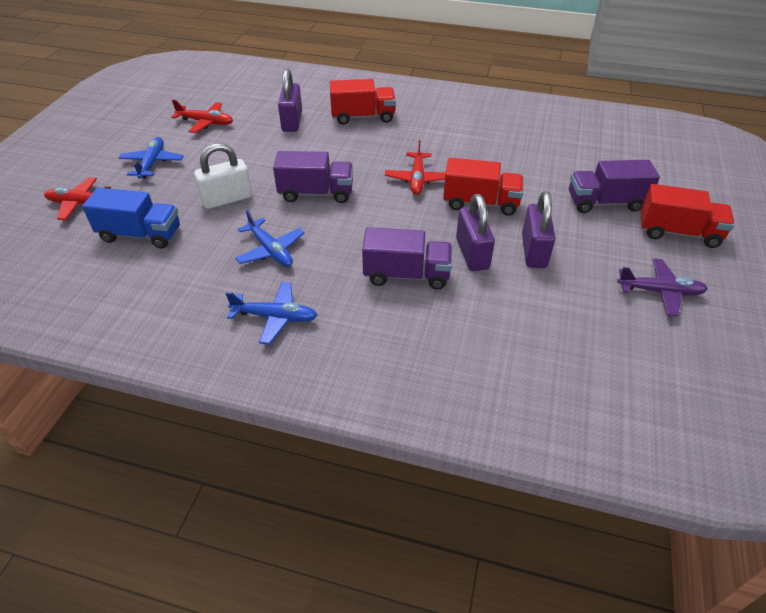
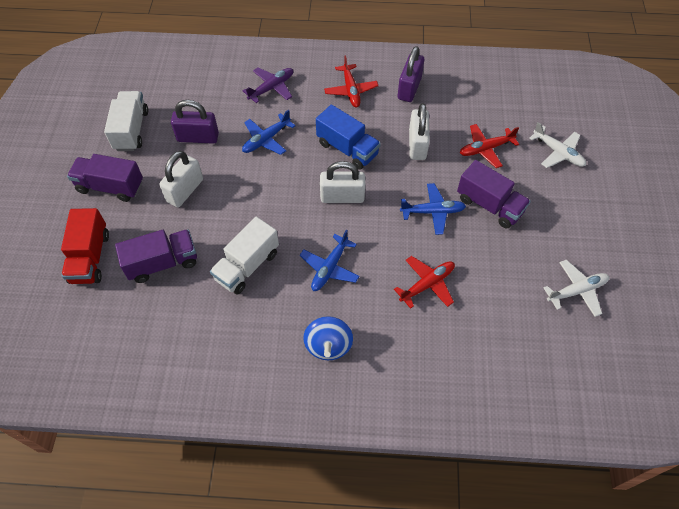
blue spinning top: none = 0 -> [303,316,353,360] = 1
purple padlock: [278,68,302,132] [456,194,495,271] [522,191,555,268] = 3 -> [171,100,219,144] [398,46,424,102] = 2
red truck: [330,79,396,125] [443,158,523,216] [640,184,735,248] = 3 -> [61,208,109,284] = 1
white padlock: [194,143,252,209] = 1 -> [159,151,203,207] [320,161,365,203] [409,103,430,160] = 3
white plane: none = 0 -> [529,122,586,168] [543,260,609,317] = 2
white truck: none = 0 -> [104,91,148,151] [210,217,279,295] = 2

